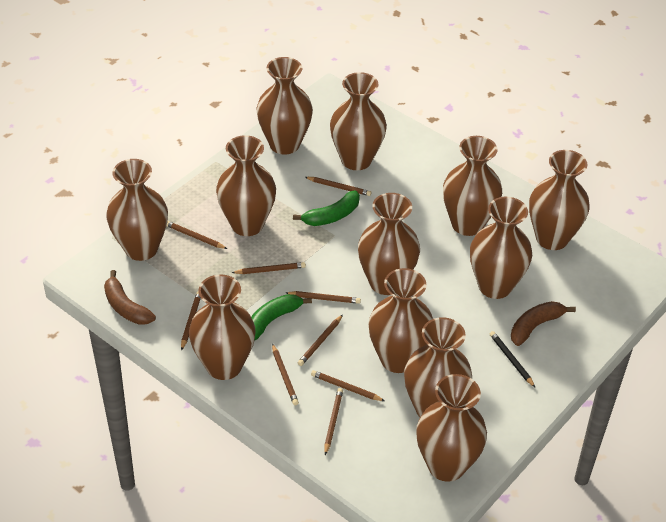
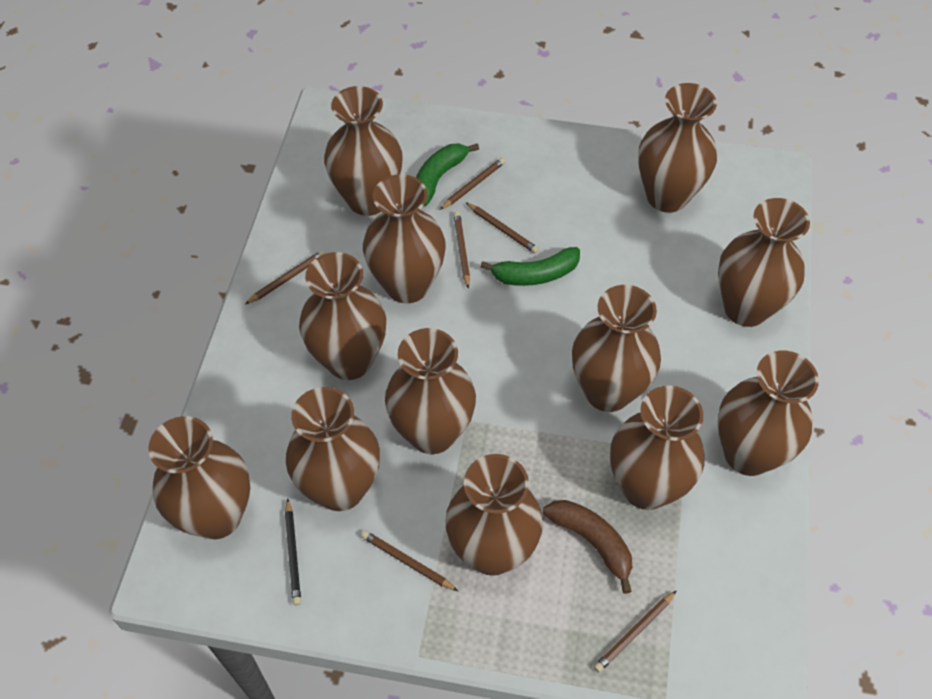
brown banana: [104,270,156,325] [511,301,576,346] = 2 -> [543,500,632,594] = 1
brown pencil: [167,221,227,249] [181,291,201,351] [231,262,306,274] [272,344,299,405] [286,291,361,304] [298,315,343,366] [305,177,371,196] [311,370,385,401] [324,388,343,455] = 9 -> [245,250,325,304] [361,530,458,591] [440,158,505,210] [453,212,470,289] [465,202,539,253] [594,590,677,672] = 6

